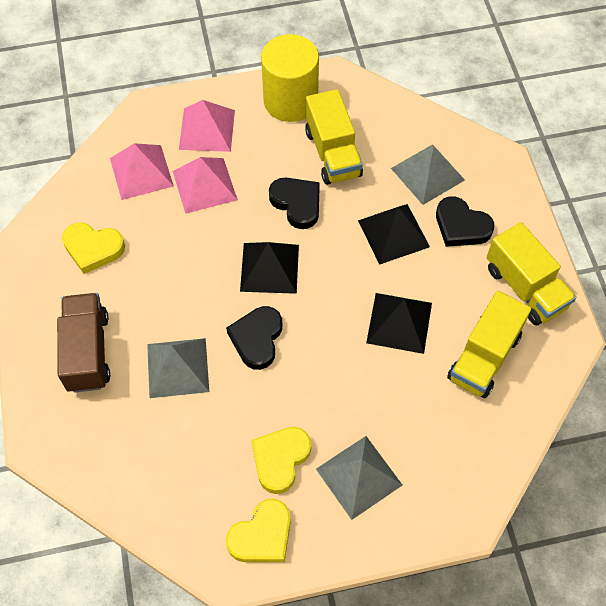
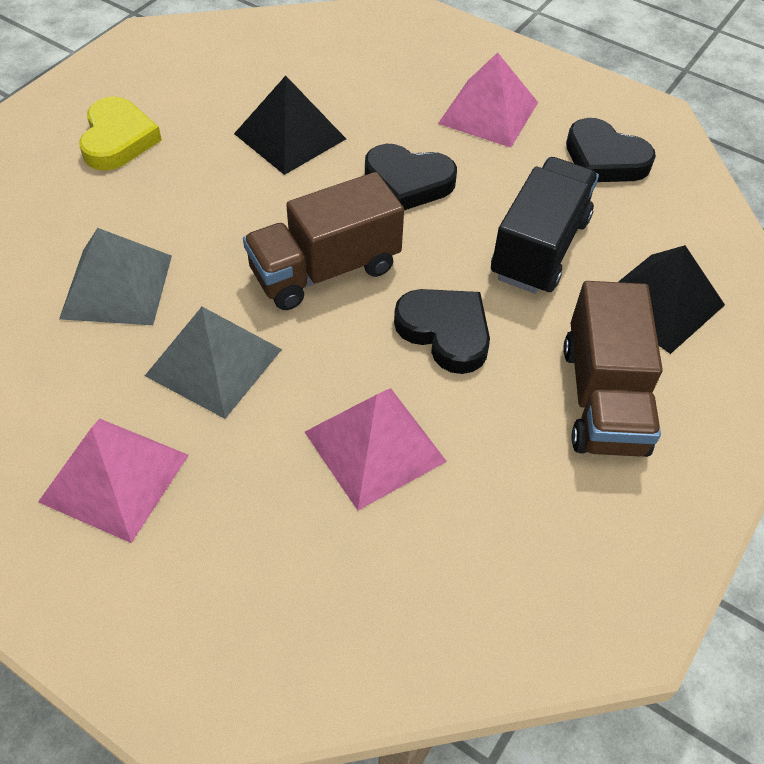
black pyramid: [240,242,299,294] [358,204,430,265] [366,293,432,354] = 3 -> [234,76,346,175] [618,245,725,354] = 2
black truck: none = 0 -> [491,157,599,294] = 1
brown truck: [57,293,110,393] = 1 -> [243,172,404,310] [563,281,663,457] = 2
grey pyramid: [147,338,209,398] [316,436,402,520] [391,144,465,205] = 3 -> [59,228,172,325] [145,307,282,419] = 2
yellow cylinder: [261,34,319,122] = 1 -> none = 0
yellow heart: [62,223,125,274] [226,499,291,562] [251,427,311,494] = 3 -> [79,96,162,171] = 1
yellow truck: [305,89,363,185] [447,291,531,398] [487,222,576,325] = 3 -> none = 0

